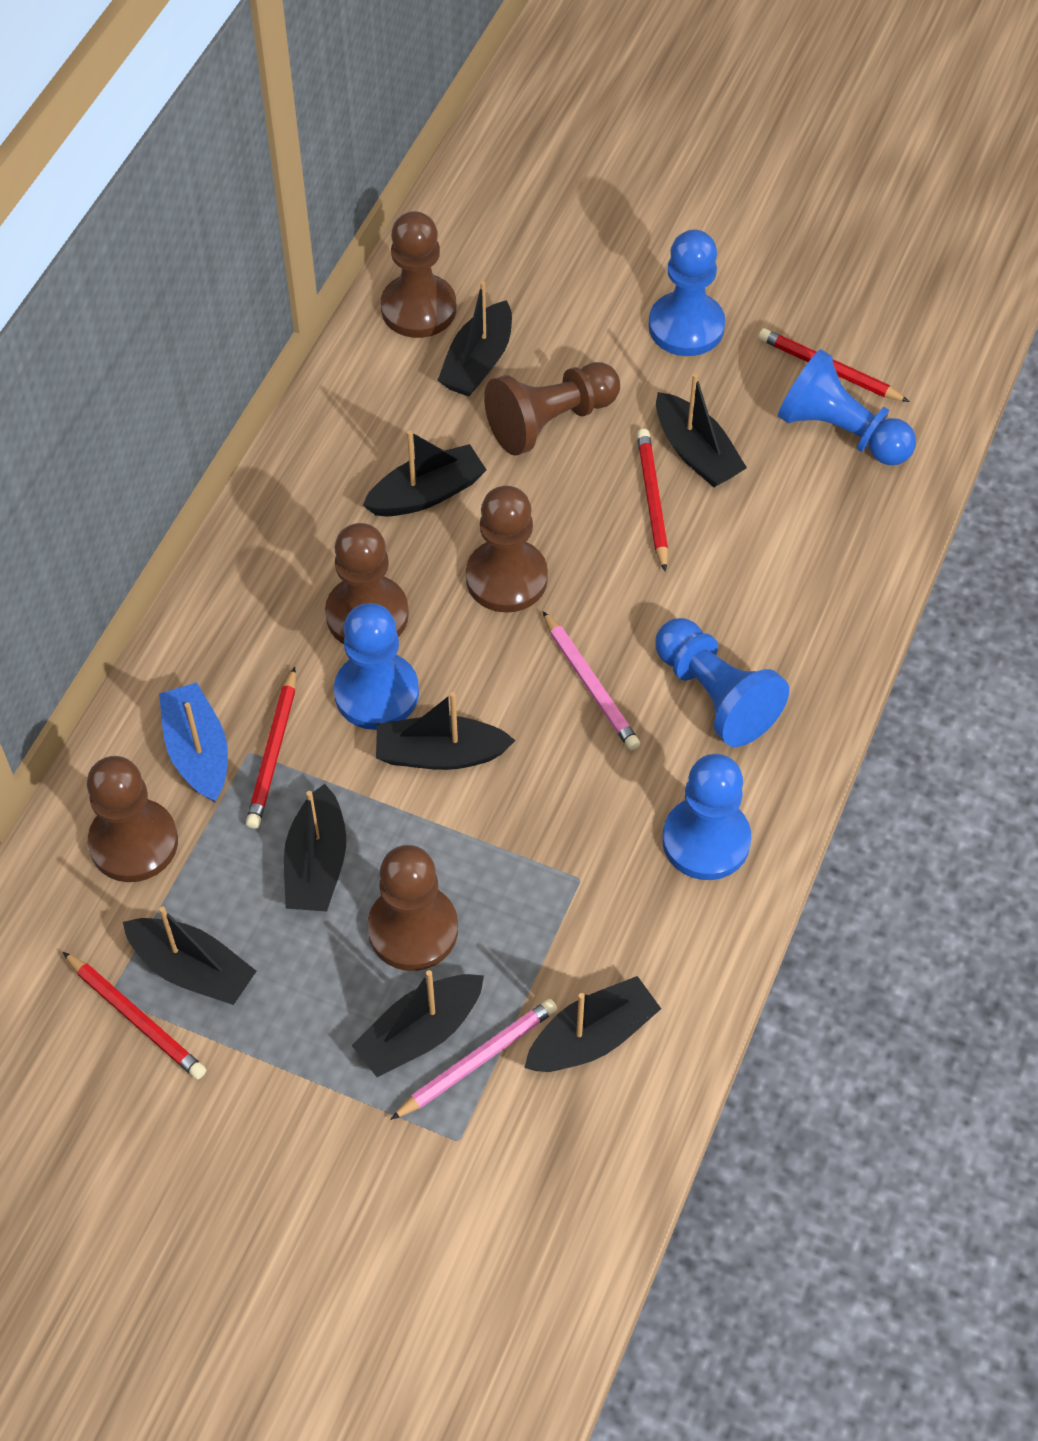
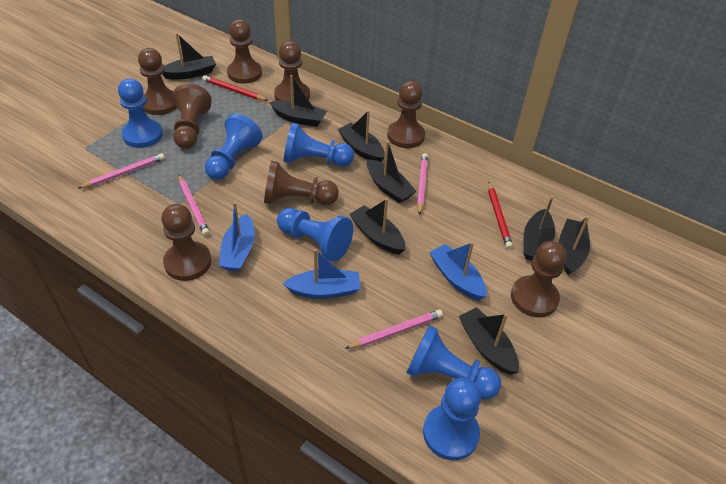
blue boat: [159,682,228,802] = 1 -> [219,202,255,272] [283,249,360,299] [429,242,487,301] = 3
blue pawn: [334,603,419,730] [649,230,725,356] [655,618,789,747] [662,754,751,880] [778,349,916,465] = 5 -> [118,78,163,148] [205,114,263,180] [277,208,353,262] [284,122,354,167] [406,325,501,399] [423,378,481,461] = 6
brown pawn: [87,756,178,882] [325,523,409,644] [367,845,458,971] [381,211,456,338] [466,486,548,613] [484,362,620,456] = 6 -> [138,48,176,115] [161,204,211,281] [172,84,212,149] [227,19,262,84] [264,161,339,205] [274,41,310,101] [387,81,425,148] [511,241,567,317] = 8
pink pencil: [390,999,557,1120] [543,611,640,750] = 2 -> [77,153,165,189] [178,174,210,236] [345,310,443,349] [417,153,428,215] = 4
red pencil: [63,952,206,1080] [246,667,296,829] [637,429,668,572] [759,329,910,402] = 4 -> [203,75,268,101] [488,182,513,249] = 2

